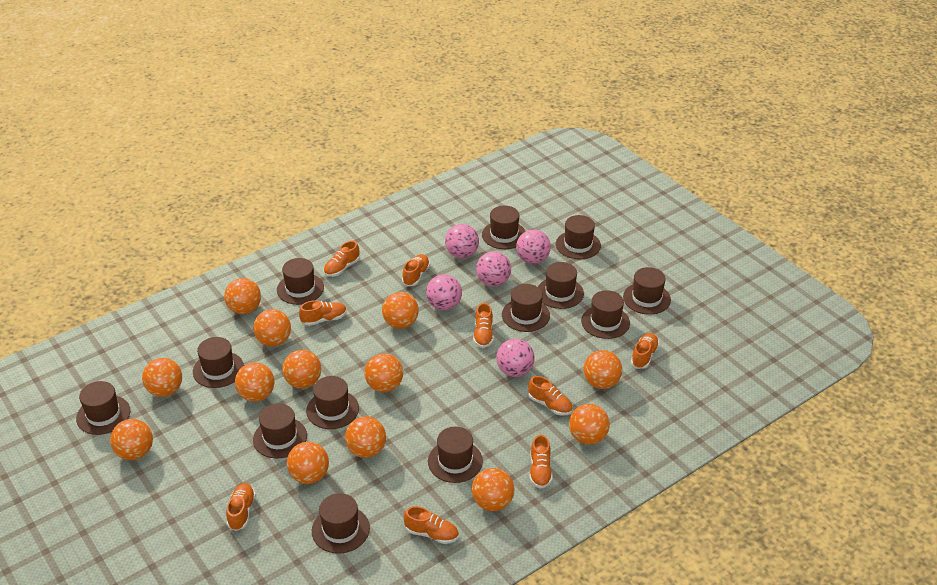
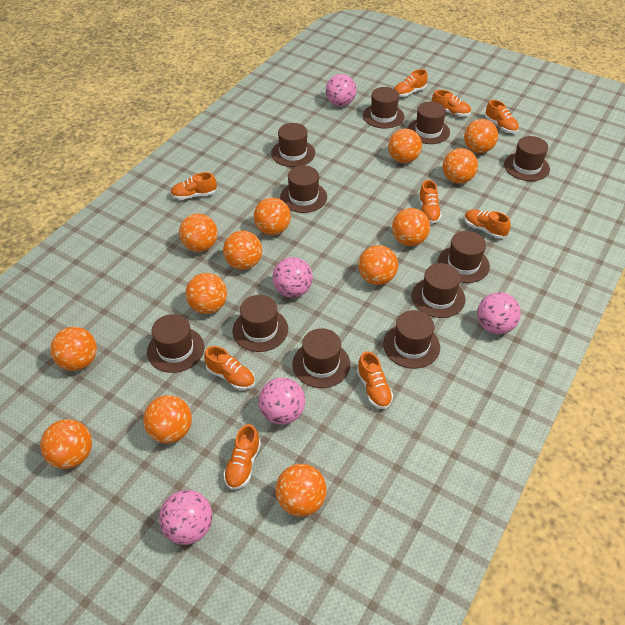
brown hat: [76,381,131,435] [193,337,244,388] [253,403,307,458] [277,258,324,305] [306,376,359,429] [312,493,370,554] [428,427,483,483] [482,206,525,249] [502,284,550,332] [538,262,584,309] [556,215,601,259] [581,290,630,339] [623,267,671,315] = 13 -> [147,314,204,373] [233,295,288,352] [271,123,315,167] [280,166,327,213] [292,328,350,388] [363,87,404,129] [383,310,440,369] [407,102,450,144] [411,263,465,318] [438,231,490,283] [504,136,550,181] = 11

